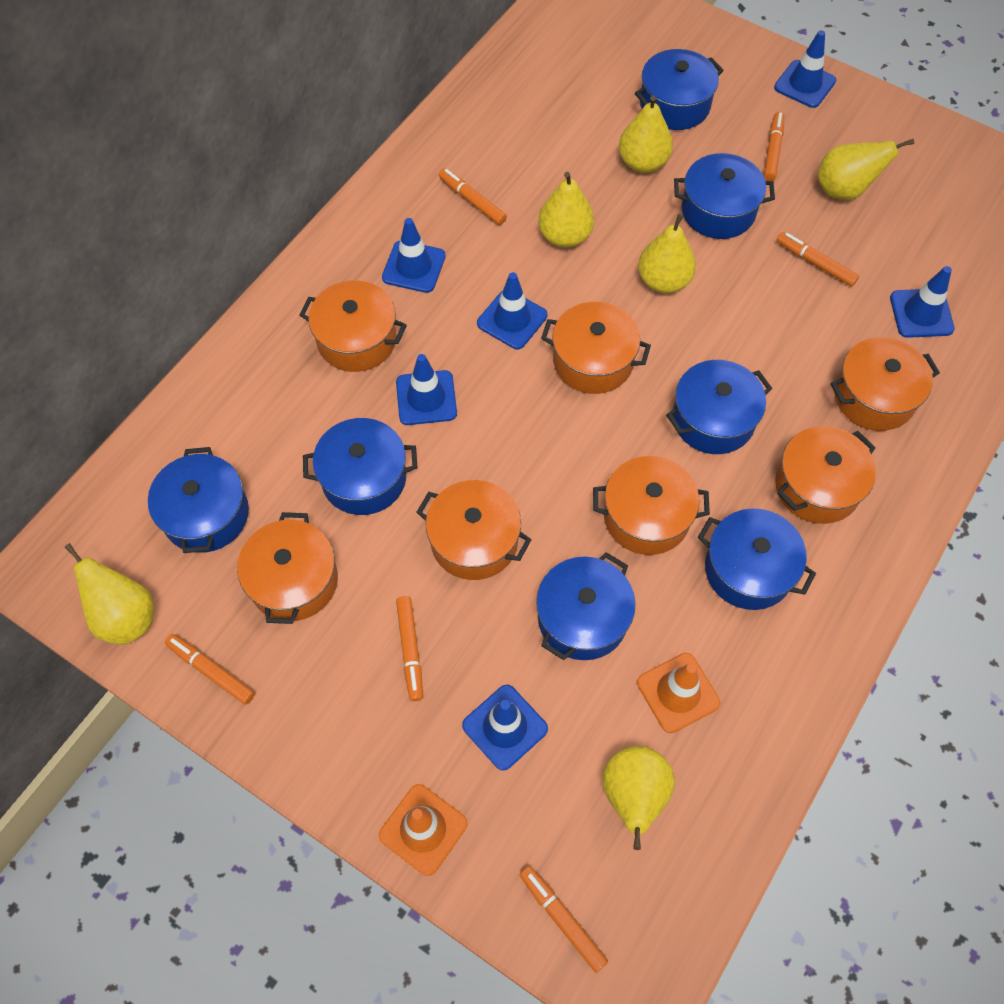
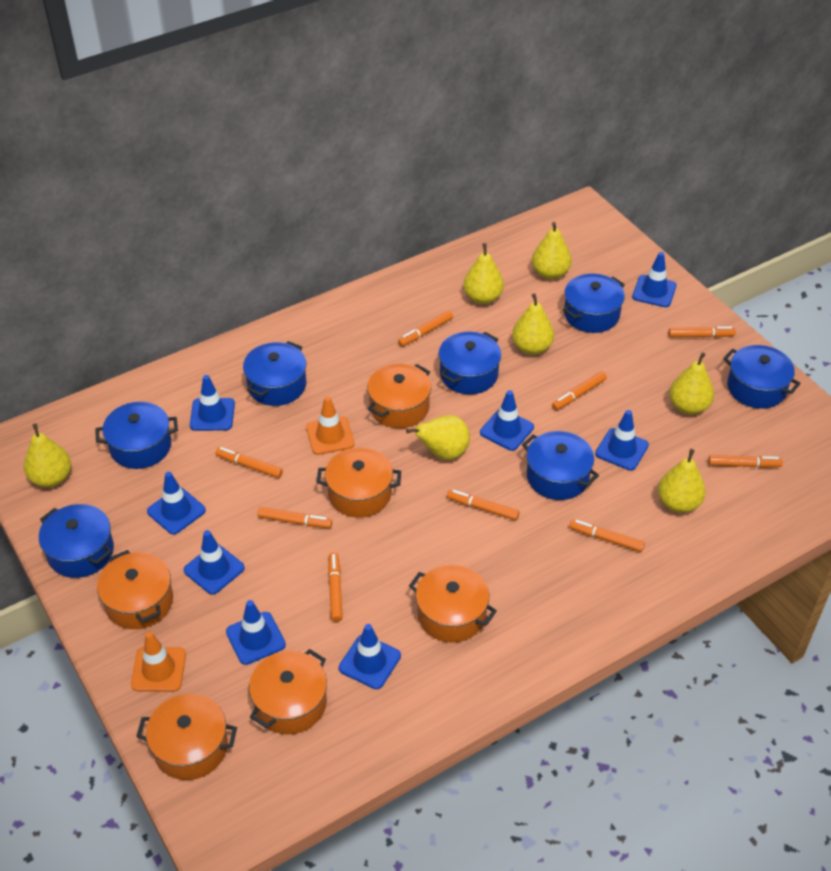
blue traffic cone: [382,218,446,293] [396,354,457,425] [462,685,548,771] [477,272,548,349] [774,30,836,108] [890,266,955,338] = 6 -> [147,472,206,535] [184,530,245,595] [190,375,235,431] [226,600,286,665] [339,624,401,689] [480,390,534,451] [595,410,649,471] [632,252,677,307] = 8
orange marker: [165,634,255,705] [396,596,423,701] [439,168,507,225] [520,866,608,973] [764,112,785,181] [776,232,859,287] = 6 -> [215,447,283,478] [257,507,332,528] [328,552,343,622] [398,310,453,347] [447,490,520,521] [552,371,607,410] [569,520,645,552] [668,327,736,338] [708,455,783,468] = 9
orange pot: [237,512,338,624] [300,281,407,372] [417,480,532,580] [541,302,651,394] [593,456,710,555] [775,426,876,524] [831,337,940,431] = 7 -> [97,550,173,629] [136,694,237,780] [249,649,327,734] [317,447,401,518] [367,363,431,428] [409,565,497,643] = 6
yellow pear: [64,543,154,644] [538,172,594,248] [602,746,675,850] [619,95,673,173] [638,214,696,293] [818,139,914,200] = 6 -> [24,423,71,487] [406,415,470,460] [463,243,504,304] [512,293,554,355] [532,222,572,279] [658,449,706,513] [670,352,714,415] = 7

